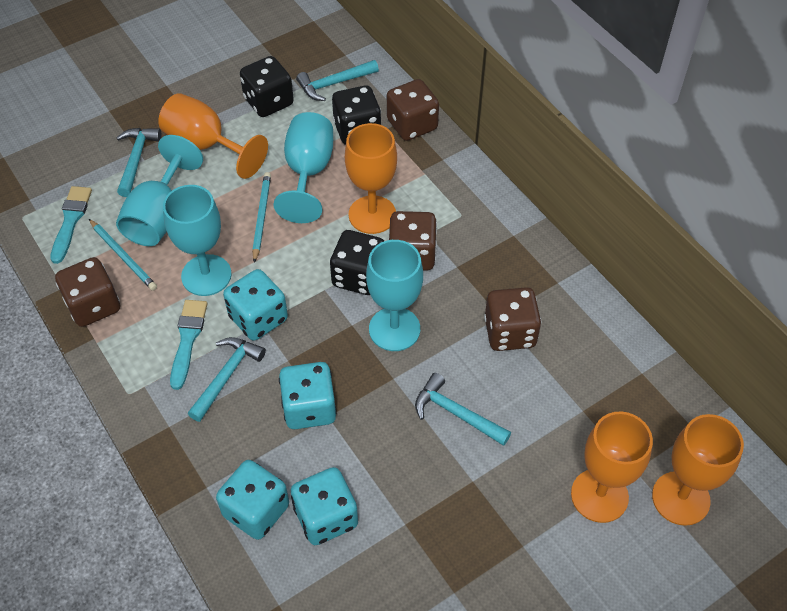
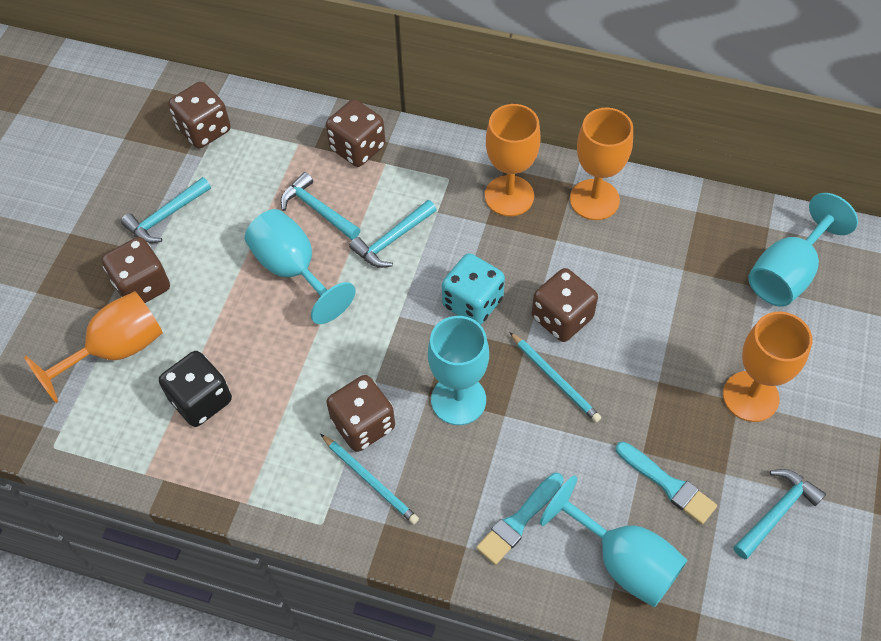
black dice: [240,56,294,117] [330,230,384,295] [332,85,381,145] = 3 -> [159,351,232,427] = 1
brown dice: [55,257,120,327] [387,79,439,141] [389,211,437,271] [484,287,541,351] = 4 -> [101,237,170,303] [168,82,231,148] [326,99,385,167] [326,375,395,452] [532,268,598,342] = 5
turquoise dice: [216,460,289,540] [223,269,288,341] [279,362,337,429] [291,467,358,545] = 4 -> [442,253,505,325] = 1

